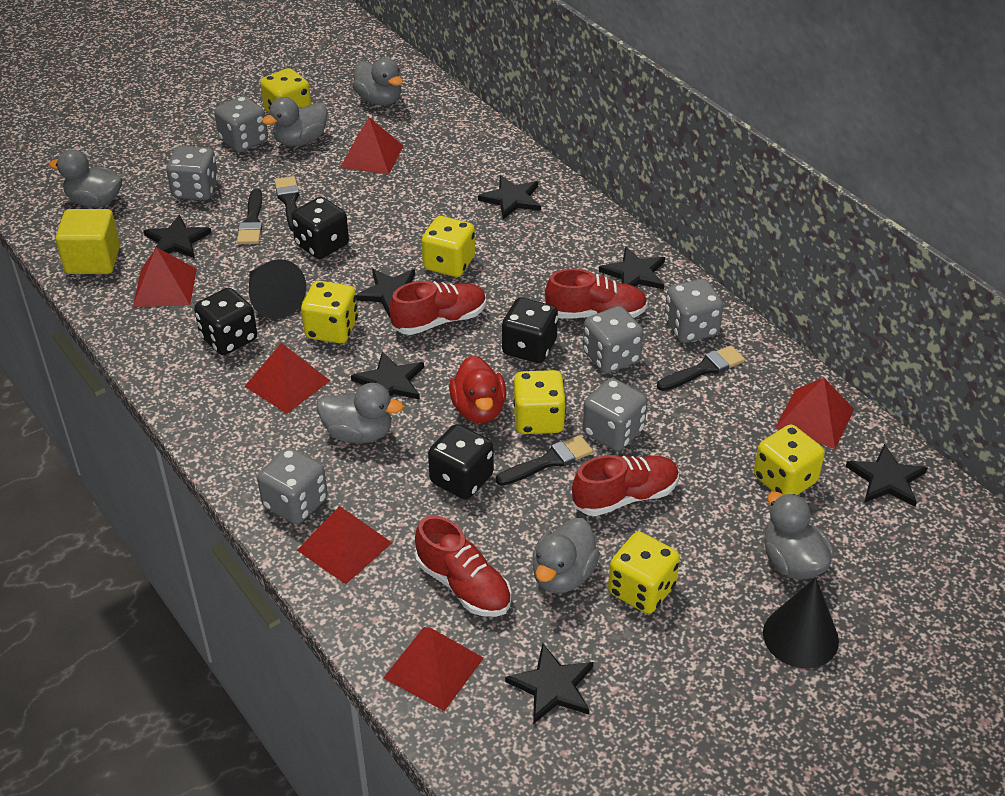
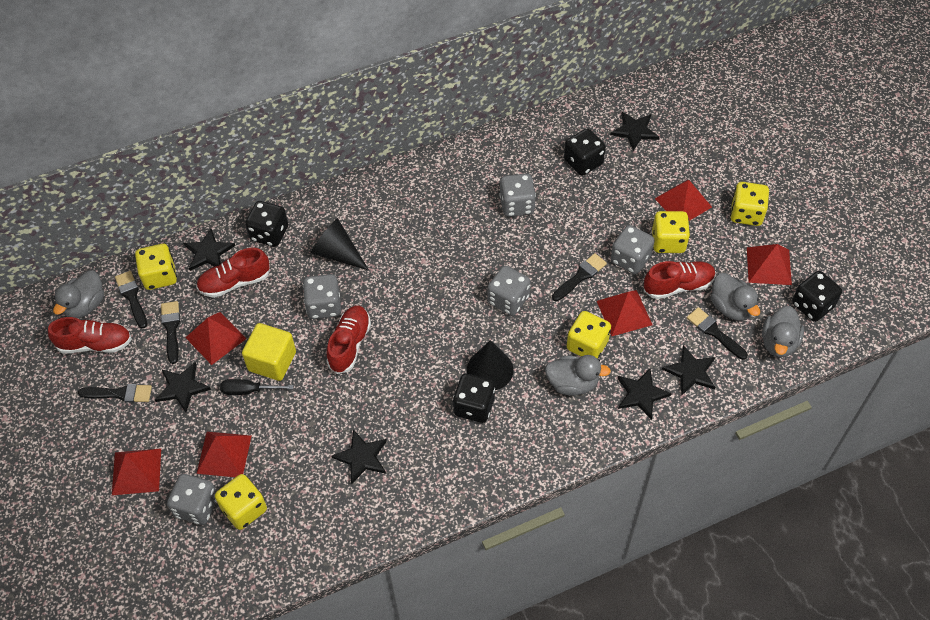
black brush: [237,189,262,244] [274,176,300,231] [496,435,593,486] [657,345,745,391] = 4 -> [78,384,152,403] [115,271,147,329] [161,301,180,364] [552,253,607,301] [687,307,748,360] = 5
black screwdriver: none = 0 -> [220,379,294,395] = 1
black star: [143,215,212,258] [351,351,424,400] [356,269,415,318] [478,175,541,219] [505,643,594,724] [599,247,665,290] [846,444,927,506] = 7 -> [155,362,211,412] [183,229,235,271] [332,429,387,484] [610,112,659,151] [618,368,672,420] [662,345,715,396] = 6
grey dice: [166,146,219,200] [214,96,268,152] [257,447,328,524] [583,306,644,374] [583,378,647,451] [665,279,723,343] = 6 -> [167,474,217,525] [303,274,341,319] [487,266,530,316] [500,173,536,217] [611,225,655,274] = 5
grey duck: [49,149,122,208] [262,97,328,146] [317,383,403,443] [352,58,403,105] [532,518,600,594] [764,492,834,580] = 6 -> [53,270,104,318] [545,355,611,396] [711,273,760,321] [762,306,804,357] = 4
red duck: [449,355,506,423] = 1 -> none = 0
yellow dice: [260,68,311,113] [301,281,358,343] [422,216,475,277] [514,370,566,434] [608,532,680,614] [754,425,825,495] = 6 -> [135,244,177,290] [215,474,267,530] [567,311,611,358] [652,211,690,253] [730,182,769,226] = 5

